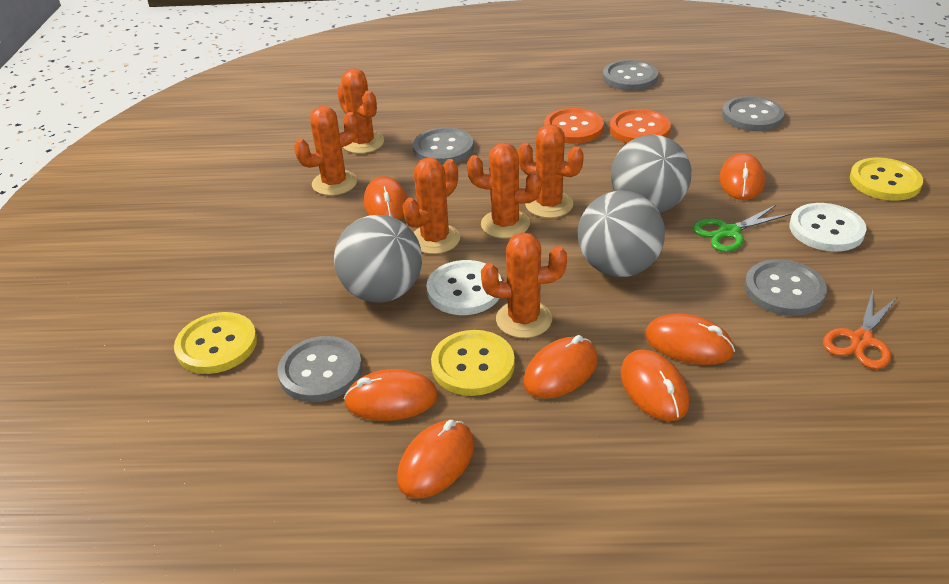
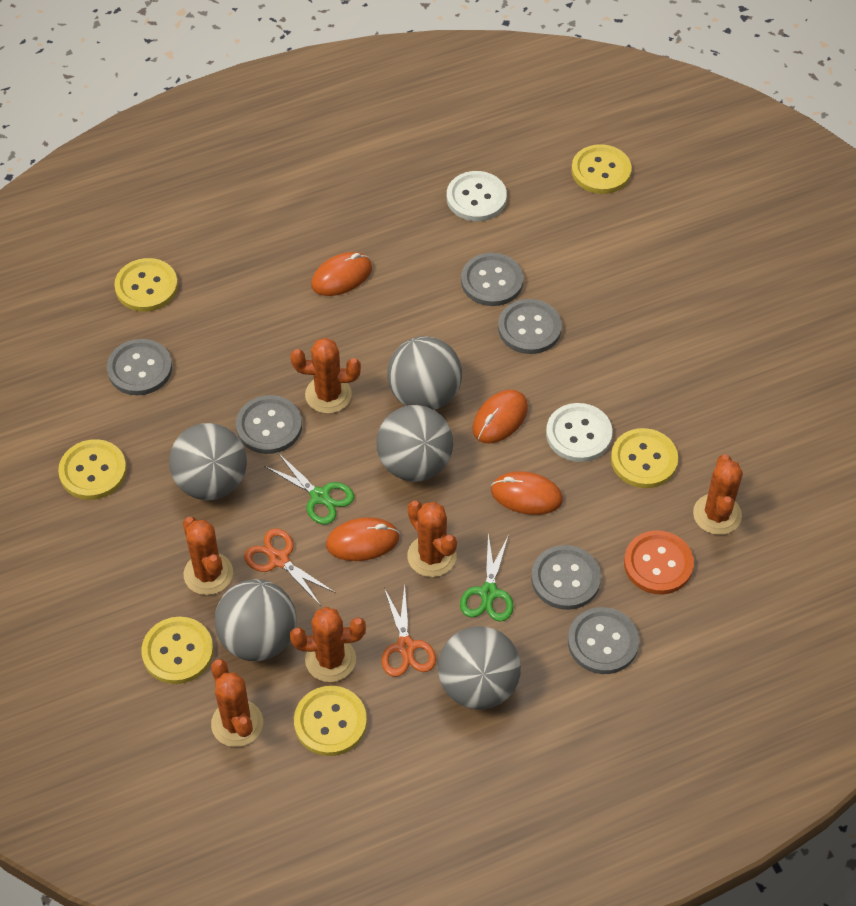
green scissors: [693,205,791,252] = 1 -> [264,453,354,524] [460,534,514,622] = 2
grey ball: [334,215,422,303] [577,190,665,277] [611,135,691,213] = 3 -> [169,423,247,500] [215,579,297,661] [376,405,453,482] [387,336,462,410] [438,626,521,710] = 5
grey button: [277,336,362,402] [413,127,474,165] [603,60,658,91] [722,96,784,131] [744,259,827,316] = 5 -> [107,339,172,395] [236,395,302,454] [461,253,524,306] [498,299,562,354] [531,545,601,610] [568,607,639,674] = 6
orange button: [544,108,604,144] [610,109,671,143] = 2 -> [624,530,694,594] = 1
orange mouse: [344,369,438,421] [364,176,408,220] [397,420,474,498] [523,335,598,399] [620,349,689,421] [645,314,735,365] [719,153,765,200] = 7 -> [311,252,372,296] [326,517,399,561] [473,390,528,443] [491,471,563,515] = 4
orange scissors: [823,290,898,369] = 1 -> [244,528,335,606] [382,585,436,677] = 2
yellow button: [174,312,257,374] [431,330,515,396] [850,157,923,201] = 3 -> [58,439,127,500] [114,258,178,312] [141,617,214,684] [294,686,367,756] [571,144,632,194] [611,428,678,488] = 6

